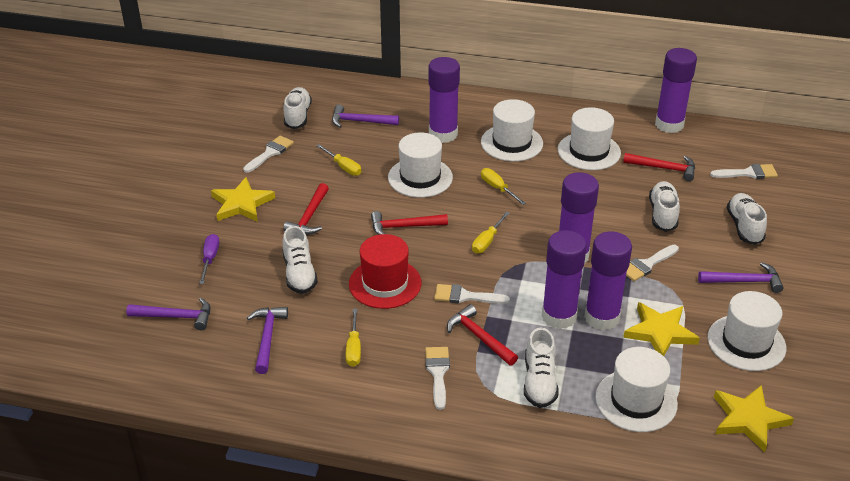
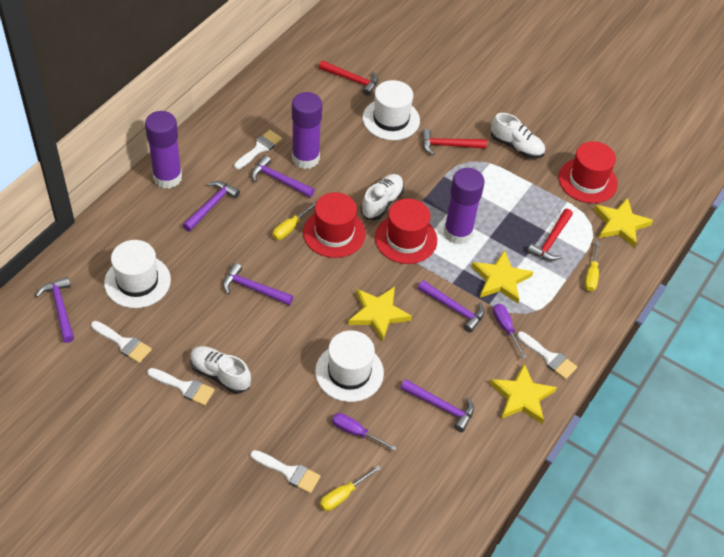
purple glue stick: [428,57,460,143] [542,230,587,329] [559,172,599,264] [584,231,632,331] [655,48,697,133] = 5 -> [145,111,182,189] [292,92,322,169] [444,168,485,244] = 3
purple hammer: [126,298,210,330] [247,307,288,374] [332,105,399,128] [698,262,784,293] = 4 -> [36,277,74,343] [183,181,240,232] [223,263,293,305] [252,155,315,197] [400,379,474,432] [418,280,485,333] = 6
purple screwdriver: [199,234,219,284] = 1 -> [332,413,397,451] [493,304,526,358] = 2
red hammer: [283,183,329,235] [371,211,448,235] [447,304,518,366] [623,153,695,181] = 4 -> [319,60,378,96] [422,129,487,155] [528,209,573,261] = 3
red hat: [349,234,421,309] = 1 -> [303,192,366,258] [375,199,437,264] [558,141,618,203] = 3
white hat: [388,133,453,198] [481,99,543,161] [558,107,621,170] [595,347,678,432] [707,291,786,371] = 5 -> [104,240,171,308] [315,330,384,402] [363,80,420,140] = 3
white shoe: [283,226,318,294] [284,87,312,129] [524,328,558,408] [649,181,680,232] [727,193,767,245] = 5 -> [190,346,251,393] [361,174,404,220] [491,113,545,158] = 3
yellow screwdriver: [316,144,361,176] [346,309,361,367] [472,212,510,254] [481,168,526,205] = 4 -> [272,201,316,240] [320,465,381,511] [585,241,600,291] = 3
yellow star: [211,177,275,222] [623,302,700,356] [714,385,794,452] = 3 -> [348,287,412,342] [471,250,533,303] [490,363,557,424] [594,198,653,248] = 4

